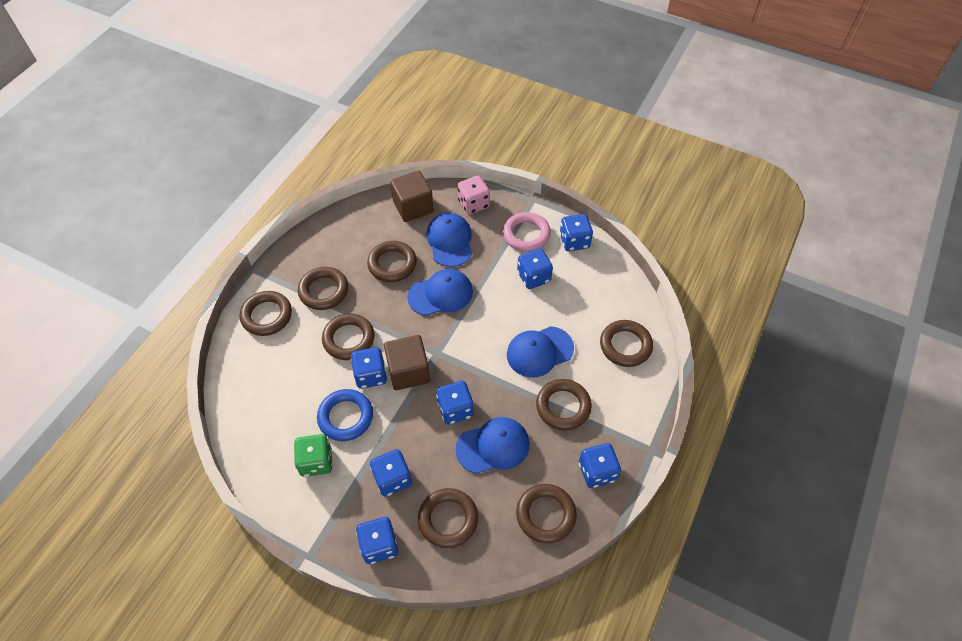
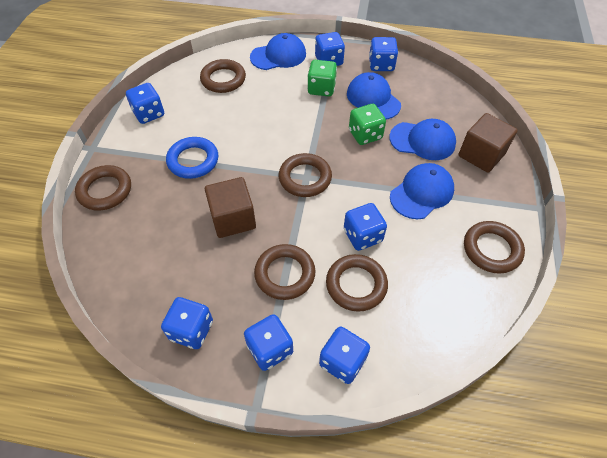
brown ring: [240,291,292,336] [298,267,348,310] [322,314,375,360] [367,241,417,282] [418,488,478,548] [516,484,577,543] [536,379,592,430] [600,320,653,367] = 8 -> [75,165,131,211] [200,59,246,93] [254,244,316,300] [279,153,332,197] [326,254,388,312] [464,221,525,273] = 6
green dice: [294,434,333,477] = 1 -> [307,60,337,97] [349,104,386,145] = 2
pink dice: [457,176,490,214] = 1 -> none = 0
pink ring: [503,212,551,252] = 1 -> none = 0

